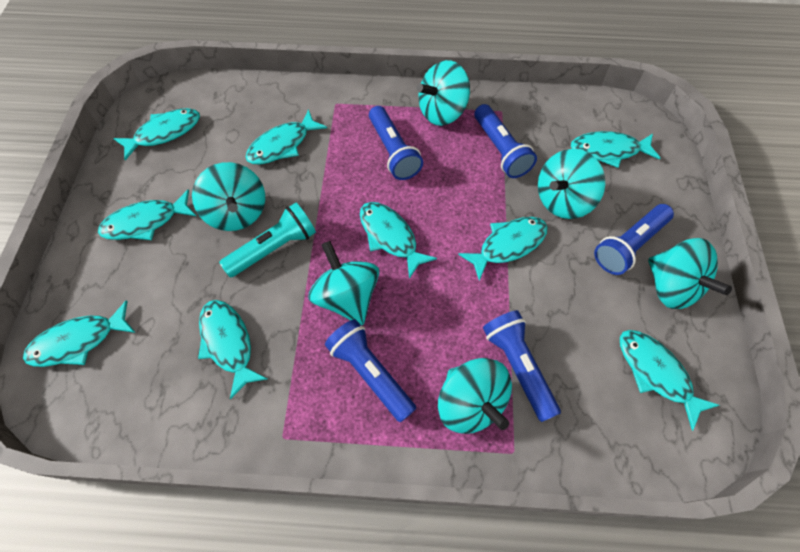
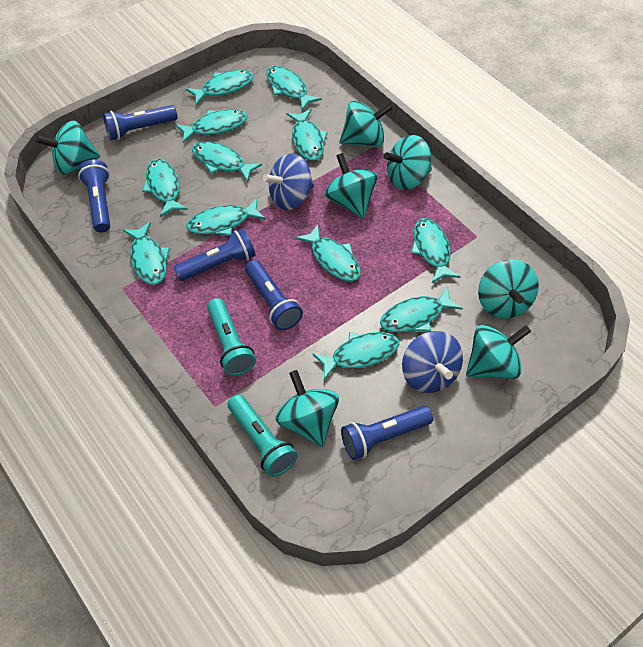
blue spinning top: none = 0 -> [263,153,314,210] [402,331,463,393] = 2
turquoise fish: [23,300,136,367] [98,189,196,240] [113,108,200,161] [198,300,268,399] [246,109,327,165] [360,202,437,279] [458,217,548,281] [571,131,660,168] [620,330,719,431] = 9 -> [123,222,170,285] [142,159,188,217] [176,109,247,143] [186,70,254,105] [187,199,266,236] [192,141,262,182] [266,66,322,110] [286,109,328,161] [295,224,361,281] [312,332,399,380] [380,287,463,333] [411,218,461,283] = 12
turquoise flashlight: [219,203,316,277] = 1 -> [207,298,256,376] [228,394,298,477] = 2
turquoise spinning top: [192,162,265,231] [309,241,379,326] [417,60,470,126] [438,358,512,434] [538,149,605,219] [648,238,732,309] = 6 -> [36,121,100,174] [275,370,339,447] [325,153,378,219] [339,101,393,147] [384,135,432,190] [466,325,531,379] [478,259,539,318] = 7

